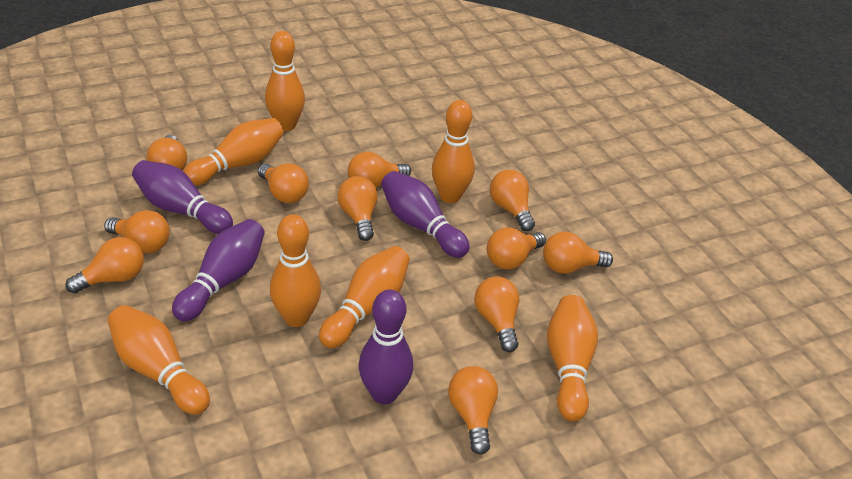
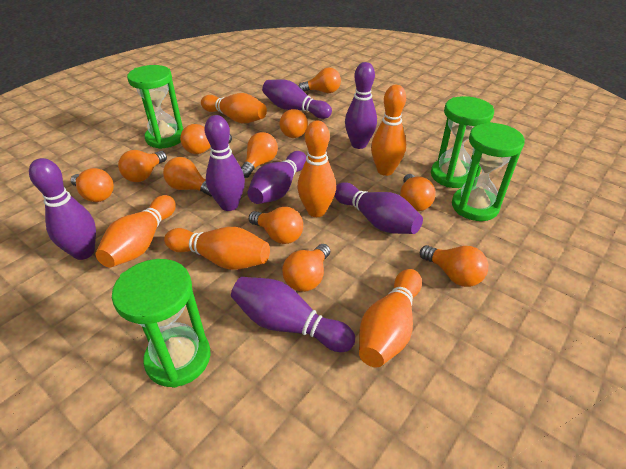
green hourglass: none = 0 -> [112,259,211,388] [127,65,183,149] [431,96,494,188] [452,122,525,221] = 4
orange bowling pin: [108,305,210,415] [183,118,284,186] [265,31,305,131] [270,214,321,327] [319,246,410,348] [432,100,475,203] [547,295,598,421] = 7 -> [96,195,176,267] [164,227,270,270] [201,93,267,123] [297,121,336,217] [359,269,422,367] [371,85,406,176] = 6
purple bowling pin: [132,160,233,234] [172,219,265,322] [359,290,413,404] [381,171,470,258] = 4 -> [29,158,96,260] [205,115,245,211] [231,277,355,352] [247,151,306,204] [262,79,332,119] [335,182,423,234] [345,62,377,149] = 7

